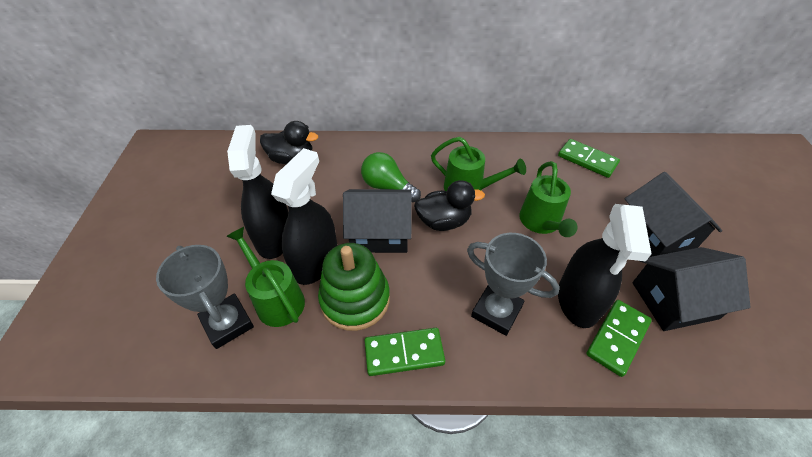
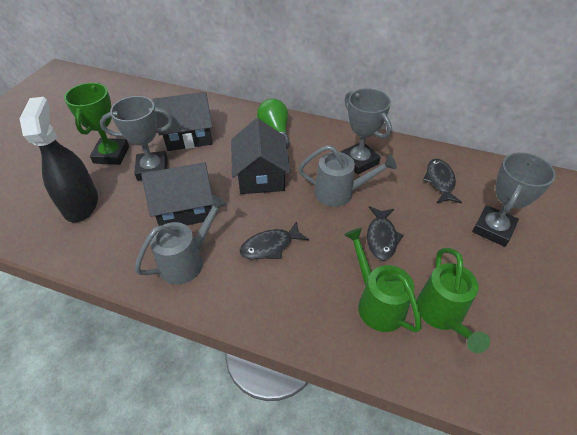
black duck: [260,121,318,164] [414,180,485,231] = 2 -> none = 0
black fish: none = 0 -> [239,221,309,260] [367,206,404,260] [423,159,462,203] = 3
black spray bottle: [227,125,288,259] [271,148,338,285] [558,204,652,328] = 3 -> [19,97,98,222] = 1
green domino: [364,328,445,376] [558,139,620,178] [586,300,652,377] = 3 -> none = 0
green stacking toy: [318,243,390,331] = 1 -> none = 0
green trophy: none = 0 -> [64,83,129,165] = 1
green watering can: [226,227,305,327] [431,137,526,191] [519,161,578,237] = 3 -> [344,228,422,333] [417,248,490,353] = 2
grey trophy: [156,245,254,349] [467,233,560,336] = 2 -> [100,96,173,181] [341,88,392,174] [472,152,556,247] = 3
grey watering can: none = 0 -> [135,195,228,285] [299,145,397,207] = 2

